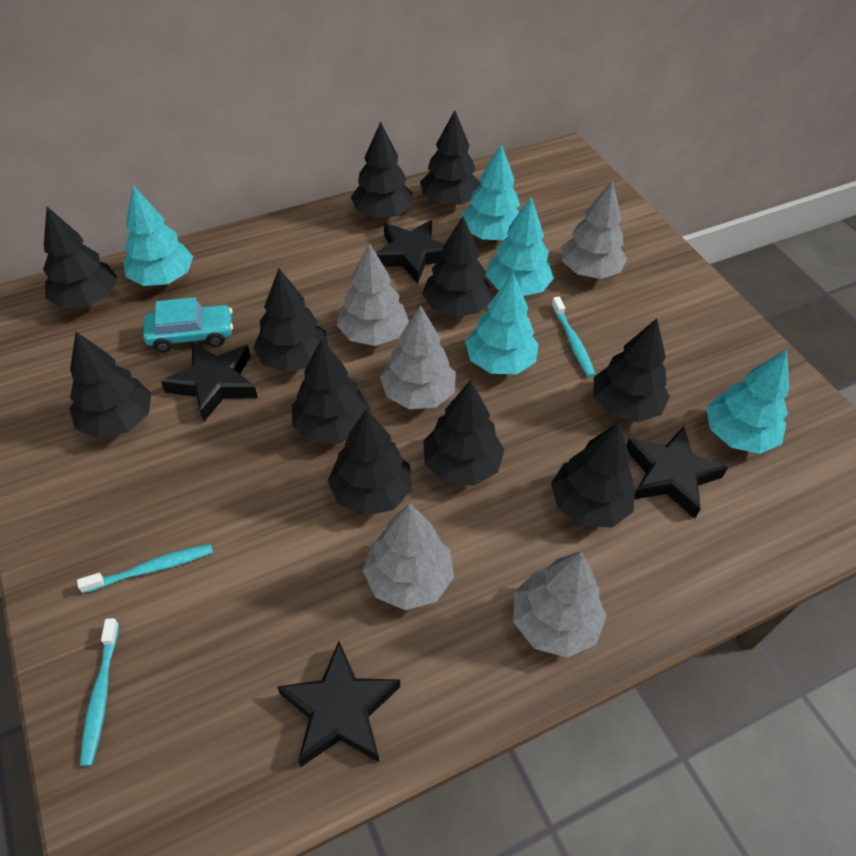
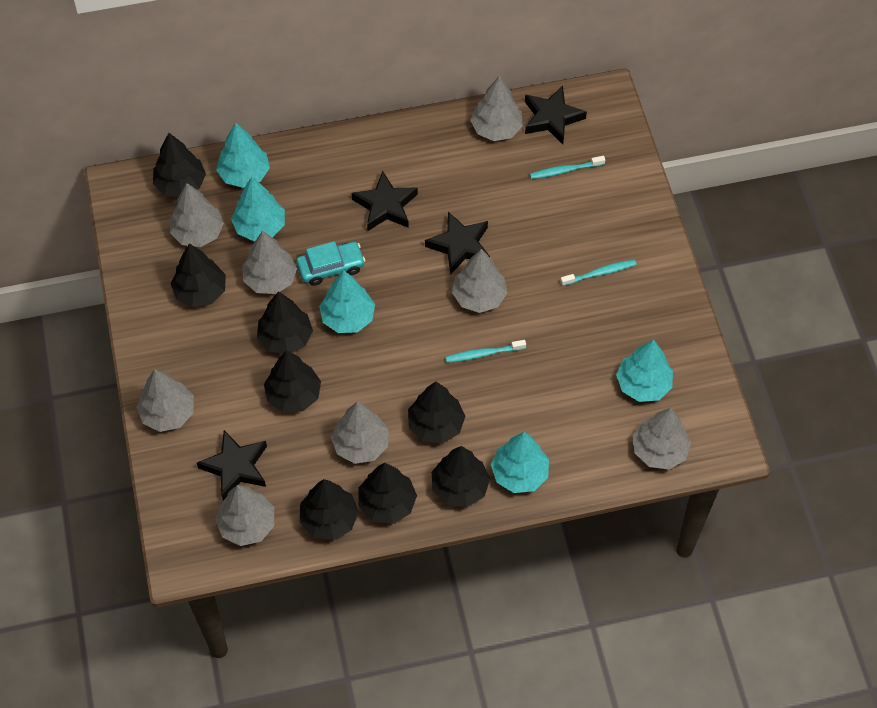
black tree: [43,207,118,308] [69,332,151,439] [253,268,327,372] [292,339,371,443] [328,409,412,516] [351,122,413,218] [420,110,481,205] [422,216,492,317] [423,380,504,486] [551,422,635,528] [593,318,670,422] = 11 -> [153,133,206,197] [171,243,226,307] [257,291,313,354] [264,350,321,412] [300,479,359,540] [358,463,417,524] [408,382,465,443] [432,446,490,507] = 8
grey tree: [337,243,409,346] [363,503,454,610] [380,305,456,409] [513,551,606,658] [562,180,627,279] = 5 -> [137,369,194,432] [170,183,224,247] [215,485,274,546] [242,231,297,294] [331,402,389,464] [452,249,508,313] [470,76,523,141] [633,408,691,470] = 8

